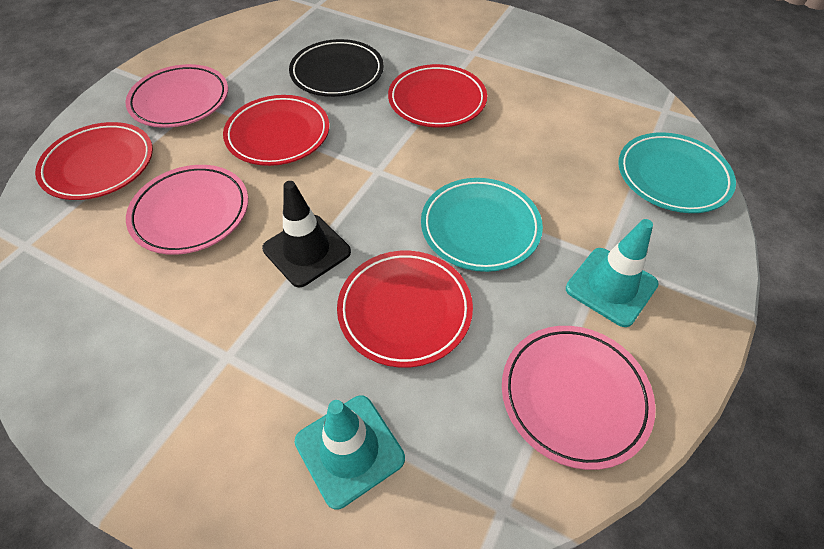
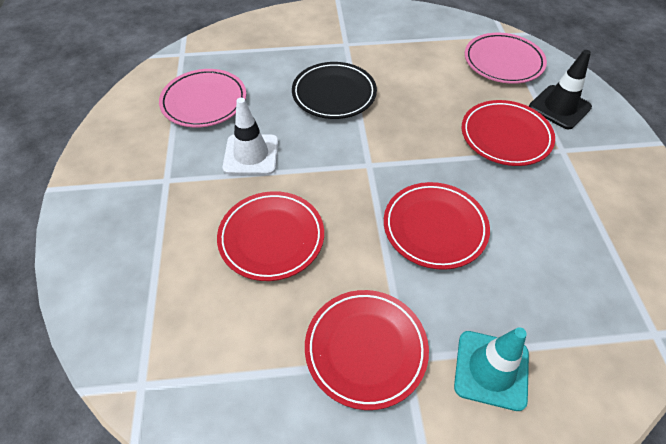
pink plate: [125,64,228,128] [126,165,248,255] [502,326,656,470] = 3 -> [159,69,246,128] [465,33,547,84] = 2
turquoise plate: [421,178,543,272] [618,132,736,213] = 2 -> none = 0
turquoise traffic cone: [294,396,405,509] [566,219,659,327] = 2 -> [454,327,529,411] = 1
white traffic cone: none = 0 -> [223,98,279,175] = 1

